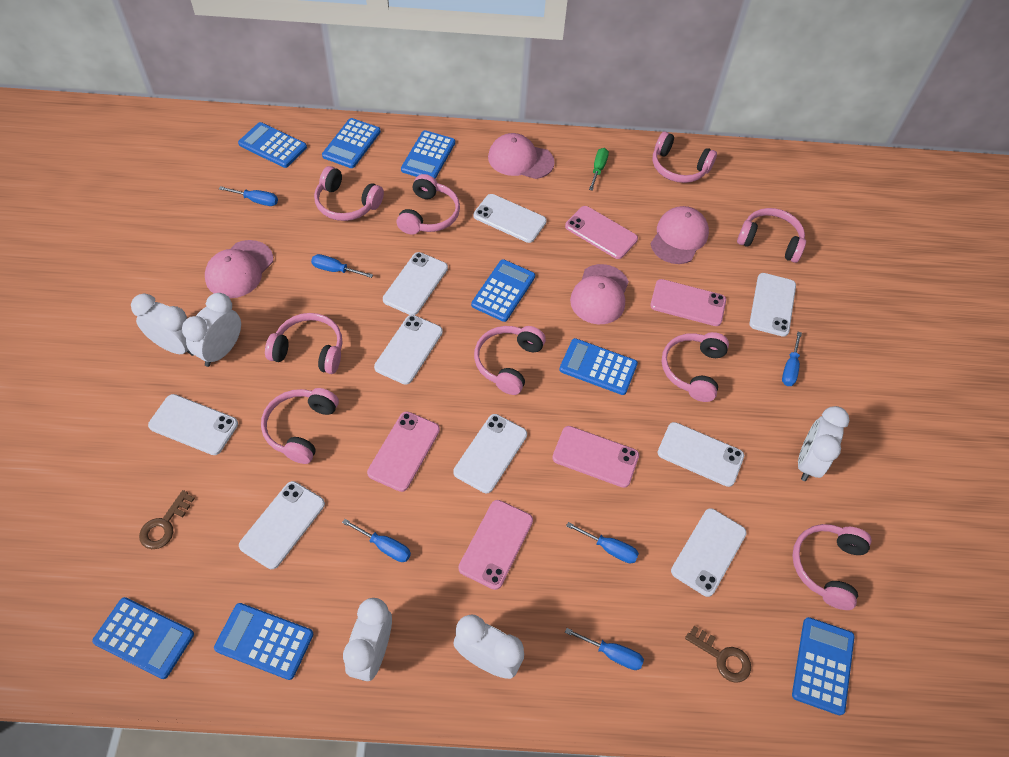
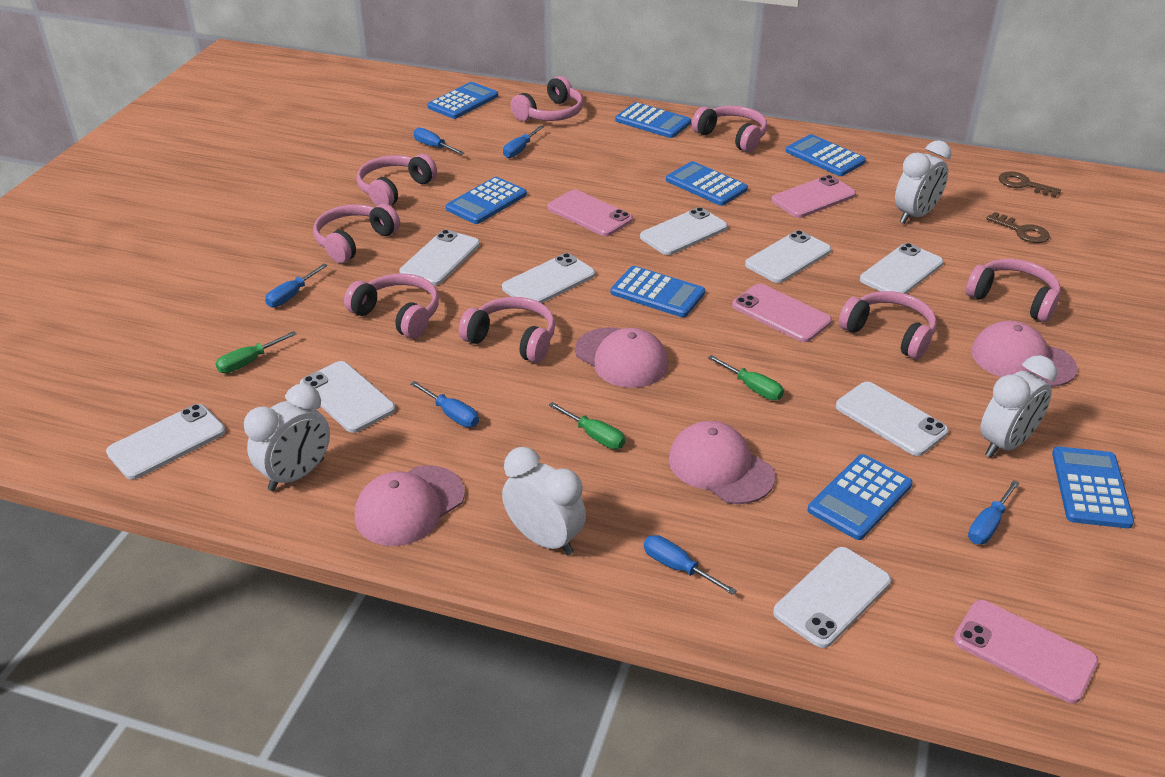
green screwdriver: [589,148,609,191] = 1 -> [215,331,297,373] [548,402,625,449] [708,355,784,400] = 3
pink headphones: [261,388,339,464] [265,313,342,374] [314,166,384,221] [397,174,460,235] [474,326,546,395] [653,131,717,183] [662,332,729,402] [737,208,806,263] [792,524,872,610] = 9 -> [313,204,400,263] [344,273,439,339] [357,154,437,206] [459,297,555,363] [511,76,583,121] [692,106,767,153] [839,291,937,359] [966,259,1061,322] = 8
pink phone: [367,411,440,492] [458,500,533,590] [552,426,639,488] [565,206,638,259] [650,279,726,326] = 5 -> [547,189,633,236] [732,284,832,342] [771,175,856,218] [954,600,1098,703] = 4
white clock: [131,293,193,356] [182,293,241,367] [343,598,392,681] [454,615,524,679] [798,406,850,481] = 5 -> [244,383,330,491] [502,447,586,555] [895,140,952,224] [980,355,1057,458] = 4

